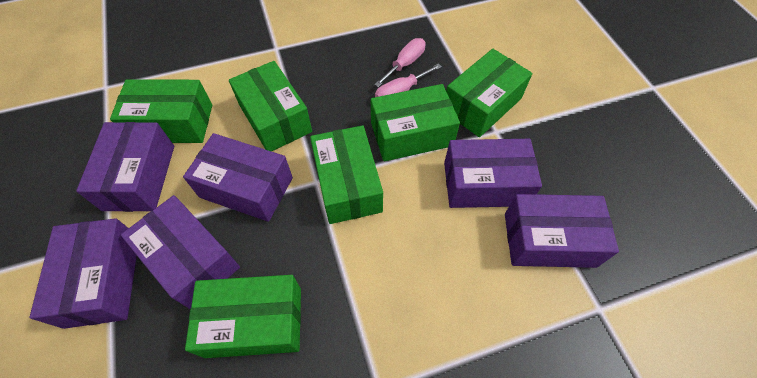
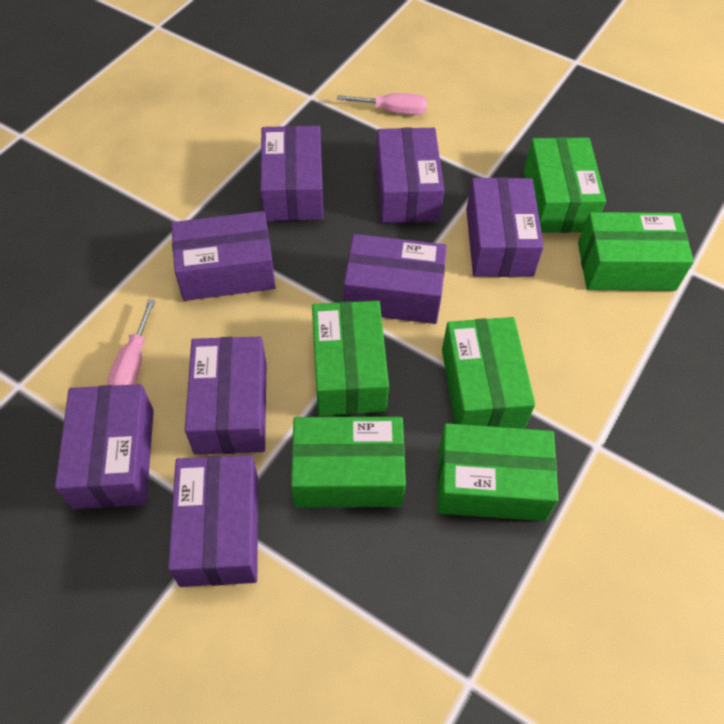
purple box: [30,218,137,329] [76,122,174,212] [121,195,240,309] [183,133,293,222] [444,139,542,208] [505,194,619,268] = 6 -> [55,384,154,509] [168,455,258,587] [171,211,276,301] [185,337,267,455] [260,126,323,221] [344,234,447,324] [376,127,444,223] [466,177,544,277] = 8

